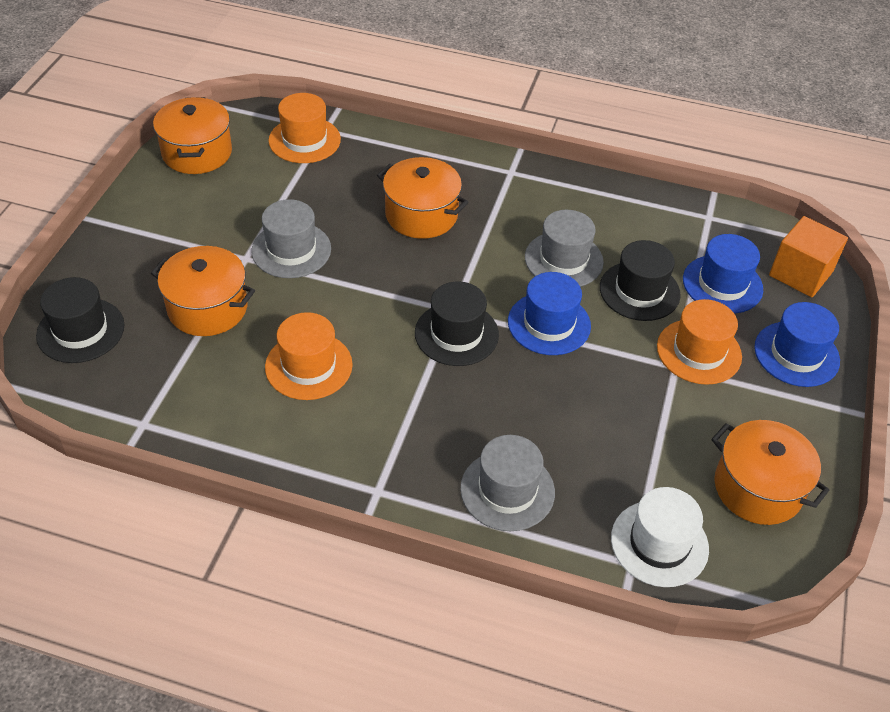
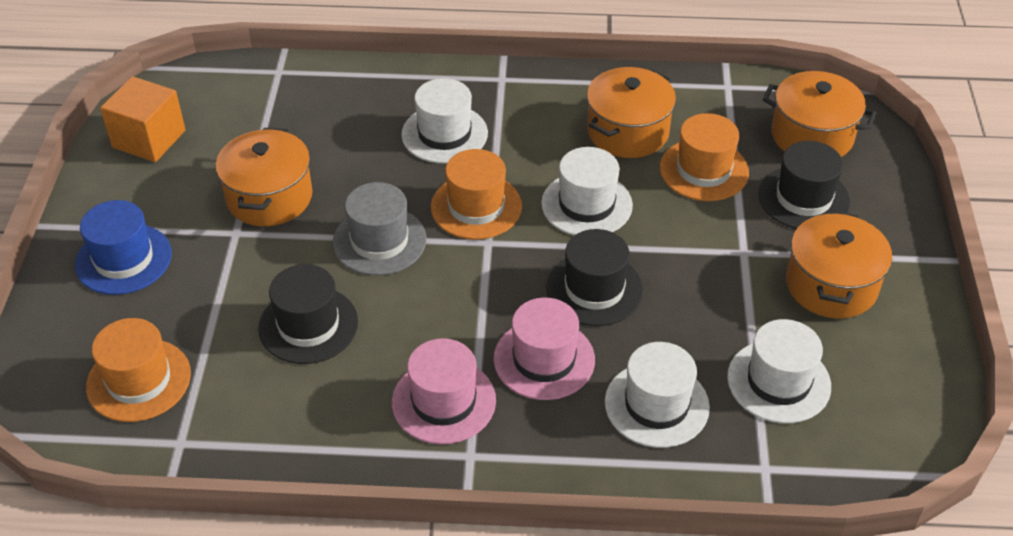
blue hat: [508,272,591,355] [683,234,763,314] [754,302,840,387] = 3 -> [75,200,172,295] = 1
grey hat: [251,199,331,278] [460,435,555,531] [525,210,604,287] = 3 -> [333,182,427,275] = 1
pink hat: none = 0 -> [392,338,496,444] [494,298,595,400] = 2
white hat: [611,487,709,587] = 1 -> [401,78,488,163] [541,147,633,236] [605,342,710,448] [727,319,831,424] = 4

